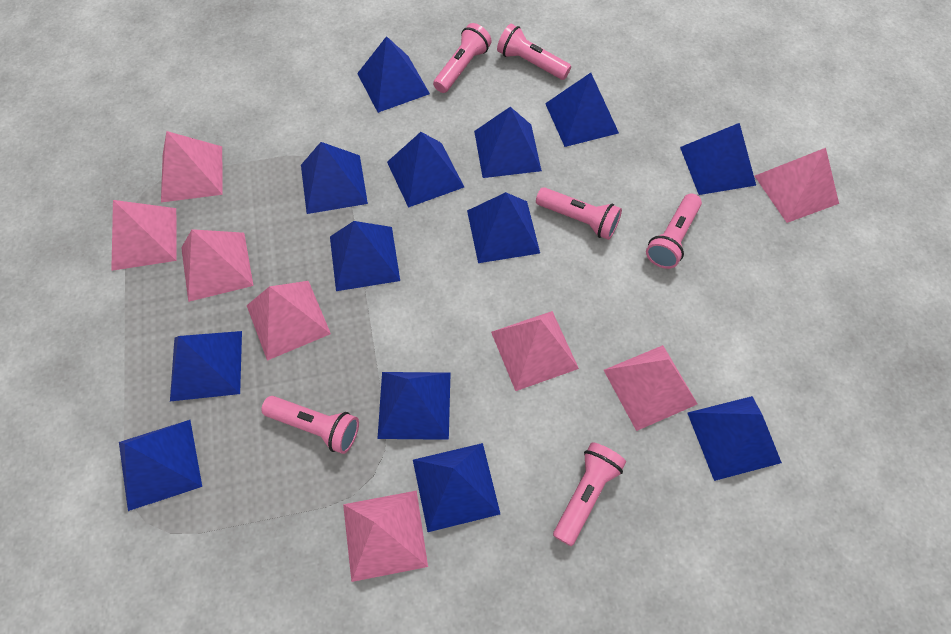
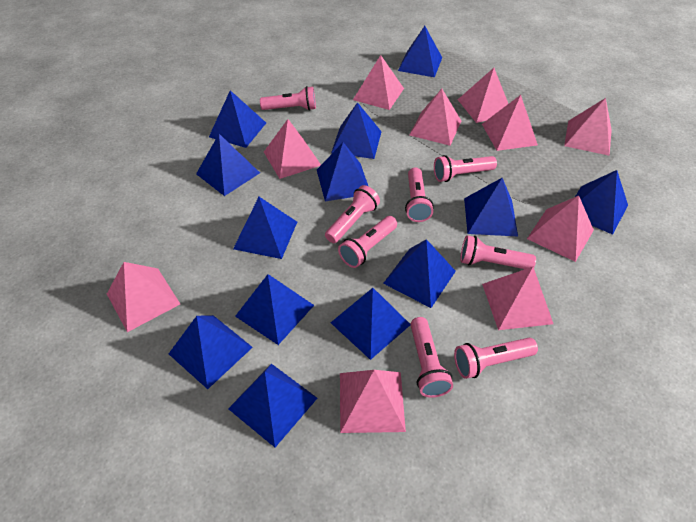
pink flashlight: [261,396,359,454] [433,23,492,93] [497,24,571,80] [536,187,622,240] [553,442,626,546] [646,193,702,269] = 6 -> [260,86,316,111] [325,185,380,243] [338,216,397,268] [405,167,434,222] [410,317,453,398] [434,155,497,182] [454,338,538,379] [460,235,536,269] = 8
pink pyramid: [111,200,176,271] [161,131,223,202] [181,229,253,302] [247,281,331,361] [343,491,428,582] [491,311,579,391] [604,345,697,431] [755,148,839,223] = 8 -> [107,262,180,332] [264,119,321,179] [340,370,406,433] [353,55,404,110] [409,89,461,146] [458,68,508,123] [482,95,538,151] [482,267,553,330] [527,195,594,262] [564,98,612,156] = 10

